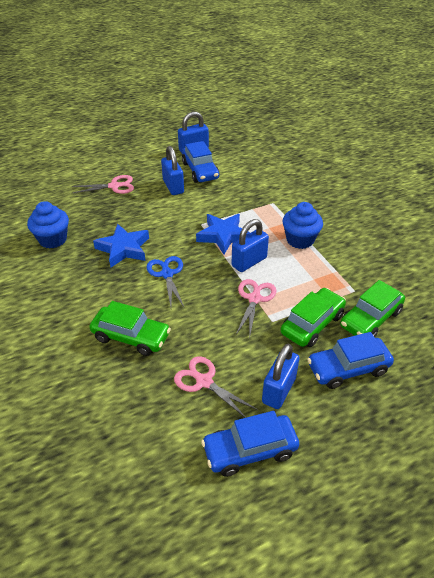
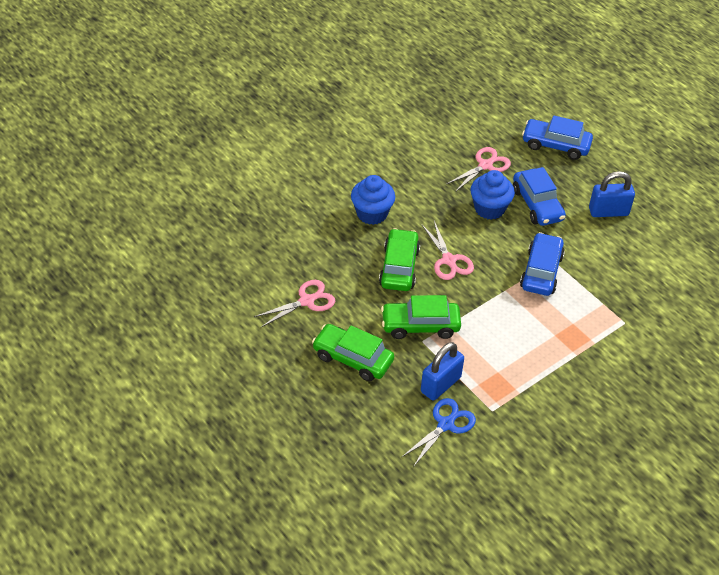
blue padlock: [161,146,184,195] [178,112,209,153] [232,219,269,272] [262,344,299,409] = 4 -> [421,342,464,401] [589,171,635,217] = 2
blue star: [93,224,149,267] [196,214,250,254] = 2 -> none = 0

